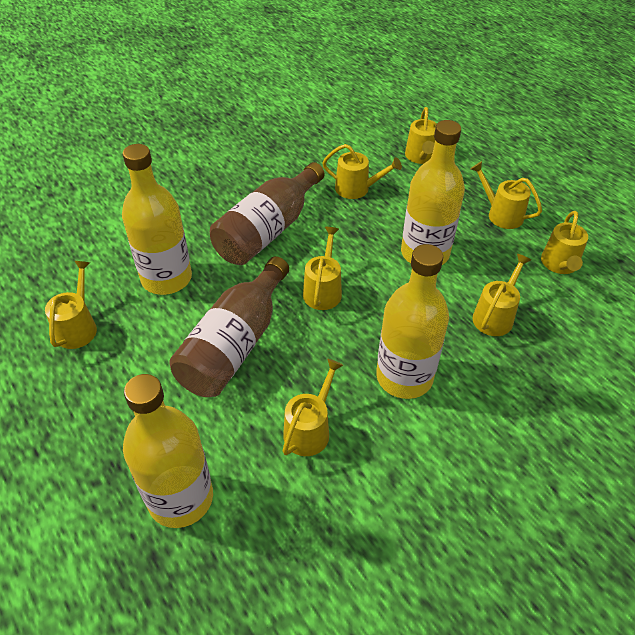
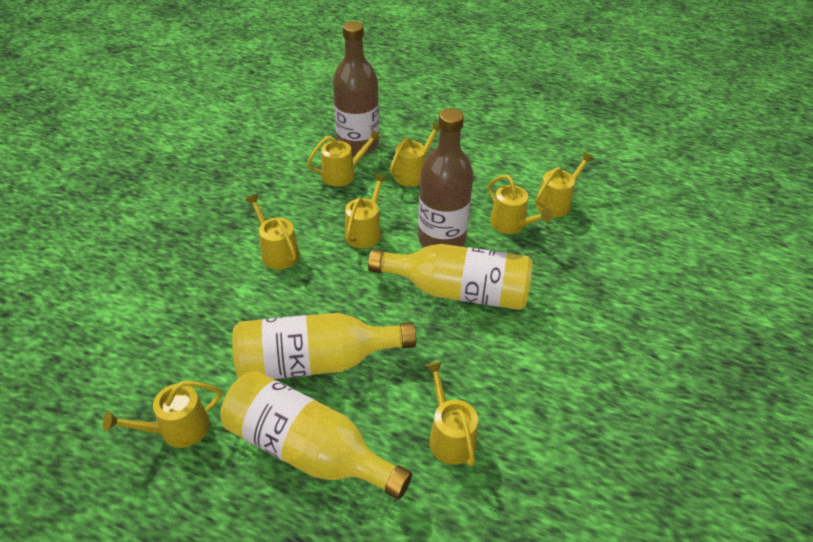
yellow bottle: [122,144,192,295] [123,374,213,528] [376,244,449,399] [401,120,465,265] = 4 -> [221,371,412,500] [232,313,416,379] [368,244,533,310] = 3

